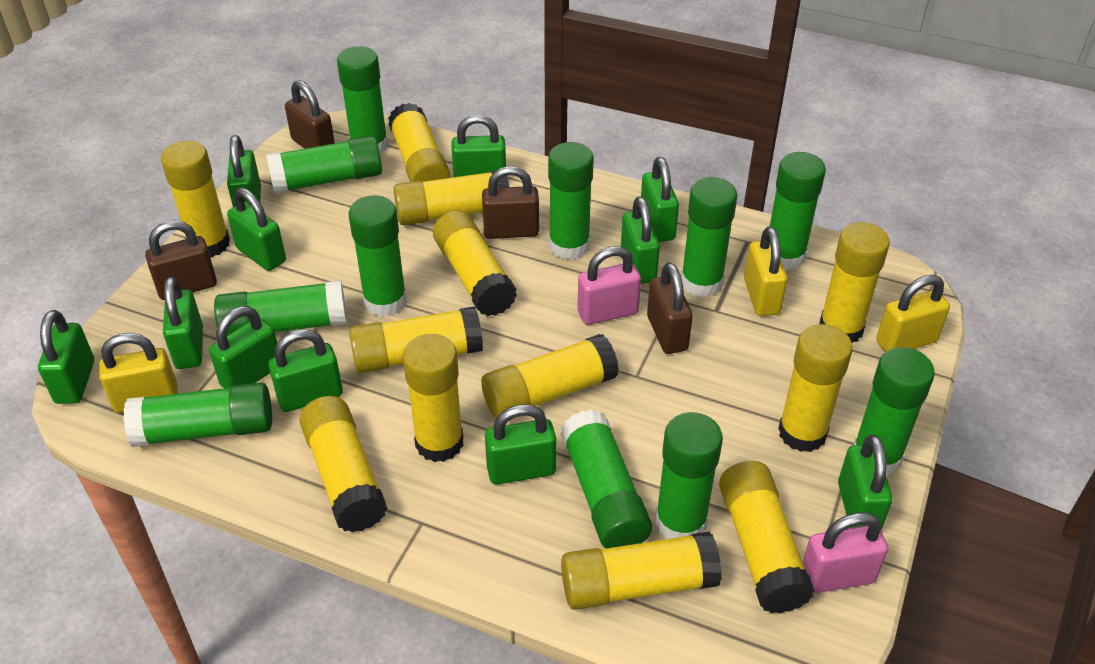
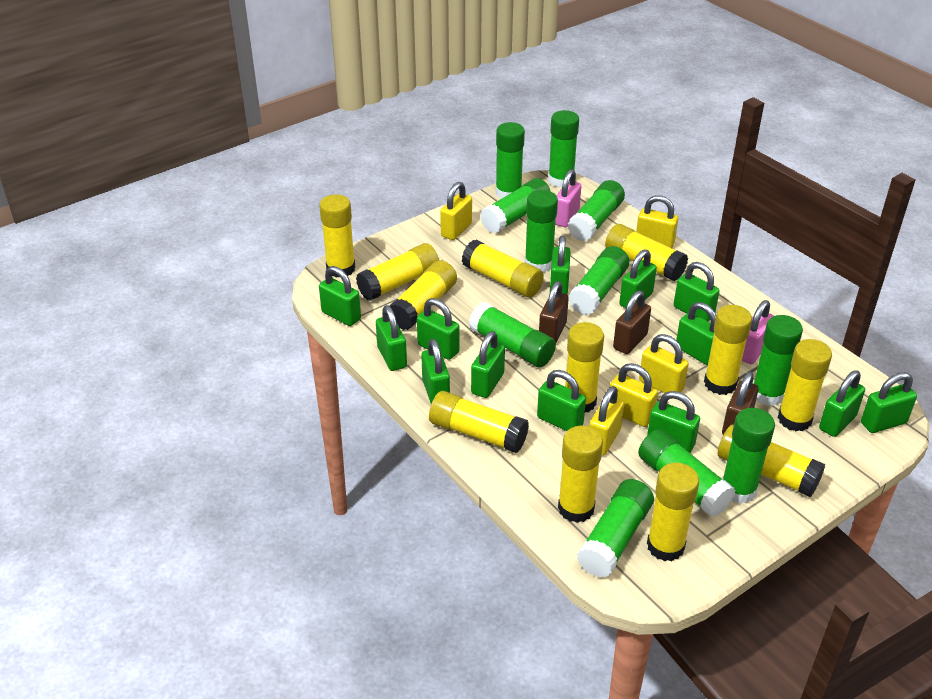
brown padlock: [145,220,217,300] [285,80,335,149] [482,166,539,239] [647,262,693,354] = 4 -> [539,281,569,343] [613,291,651,354] [722,371,758,435] = 3
green padlock: [38,310,94,404] [163,277,203,369] [209,306,277,388] [227,135,261,207] [227,188,286,271] [268,329,343,412] [452,115,506,177] [485,404,556,485] [621,196,660,284] [641,157,679,242] [838,435,892,530] = 11 -> [319,266,361,326] [376,305,407,371] [417,298,460,360] [421,339,450,404] [471,331,505,398] [537,370,586,431] [550,235,571,294] [619,249,657,308] [647,391,700,453] [674,262,720,321] [676,302,716,365] [819,370,865,437] [861,372,917,433] = 13
yellow padlock: [99,333,178,413] [744,227,788,316] [876,275,950,352] = 3 -> [440,182,472,240] [589,386,624,456] [610,363,658,427] [636,195,678,248] [639,334,688,393] = 5

